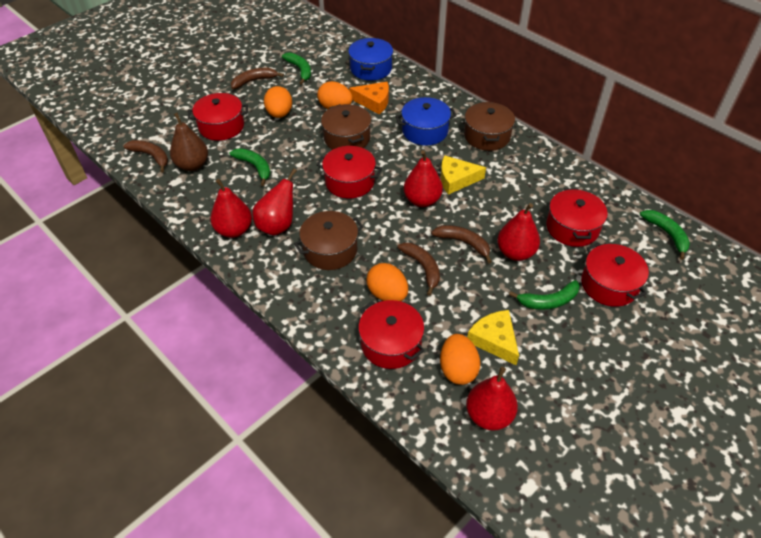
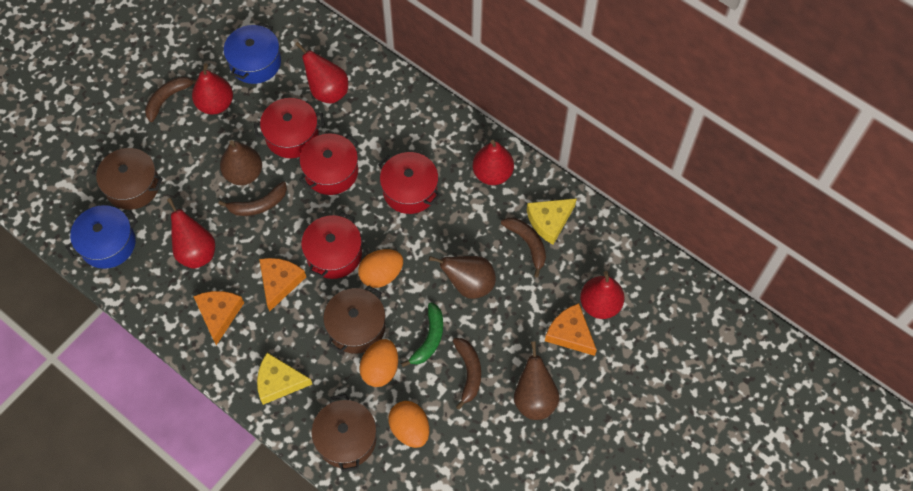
brown pear: [170,113,208,171] = 1 -> [220,140,262,185] [429,256,496,299] [514,341,559,420] = 3
green banana: [229,148,270,186] [282,52,311,84] [509,280,580,310] [640,210,690,260] = 4 -> [401,303,443,367] = 1
orange cheese: [349,82,389,115] = 1 -> [193,291,244,345] [259,258,306,312] [545,303,597,356] = 3
orange egg: [264,86,292,118] [317,81,353,109] [366,263,408,301] [440,334,480,385] = 4 -> [358,249,403,288] [359,339,398,387] [388,401,429,448] = 3
red pot: [188,93,248,141] [317,146,382,198] [358,300,424,369] [546,188,608,247] [581,243,649,307] = 5 -> [254,98,325,158] [299,134,359,195] [301,212,362,279] [378,152,441,214] = 4

